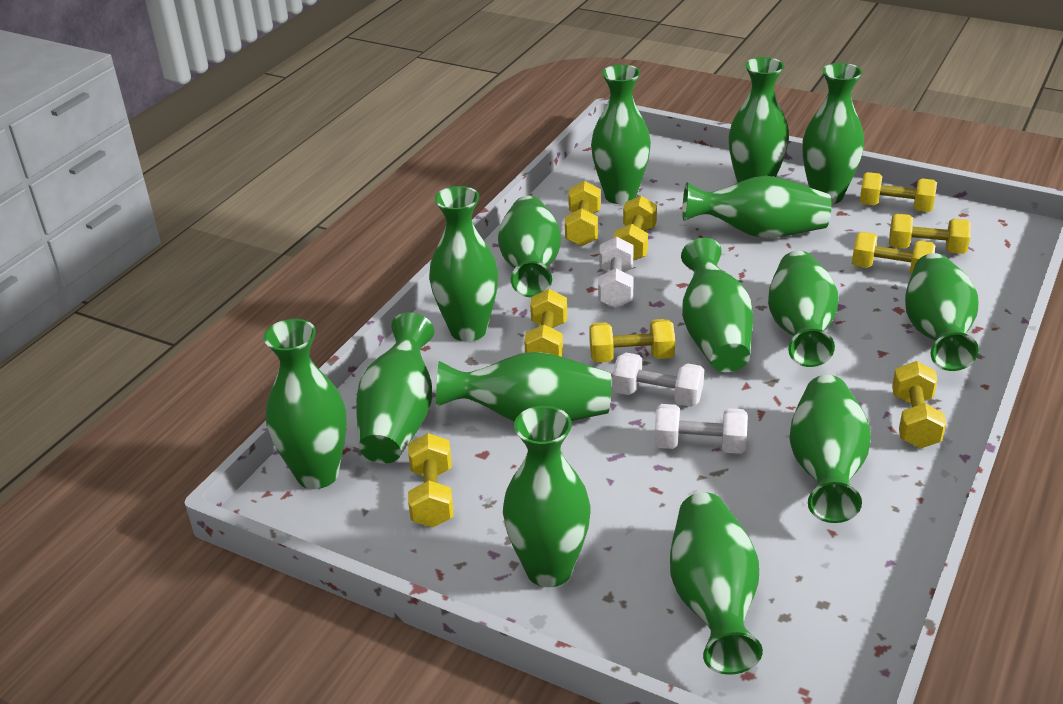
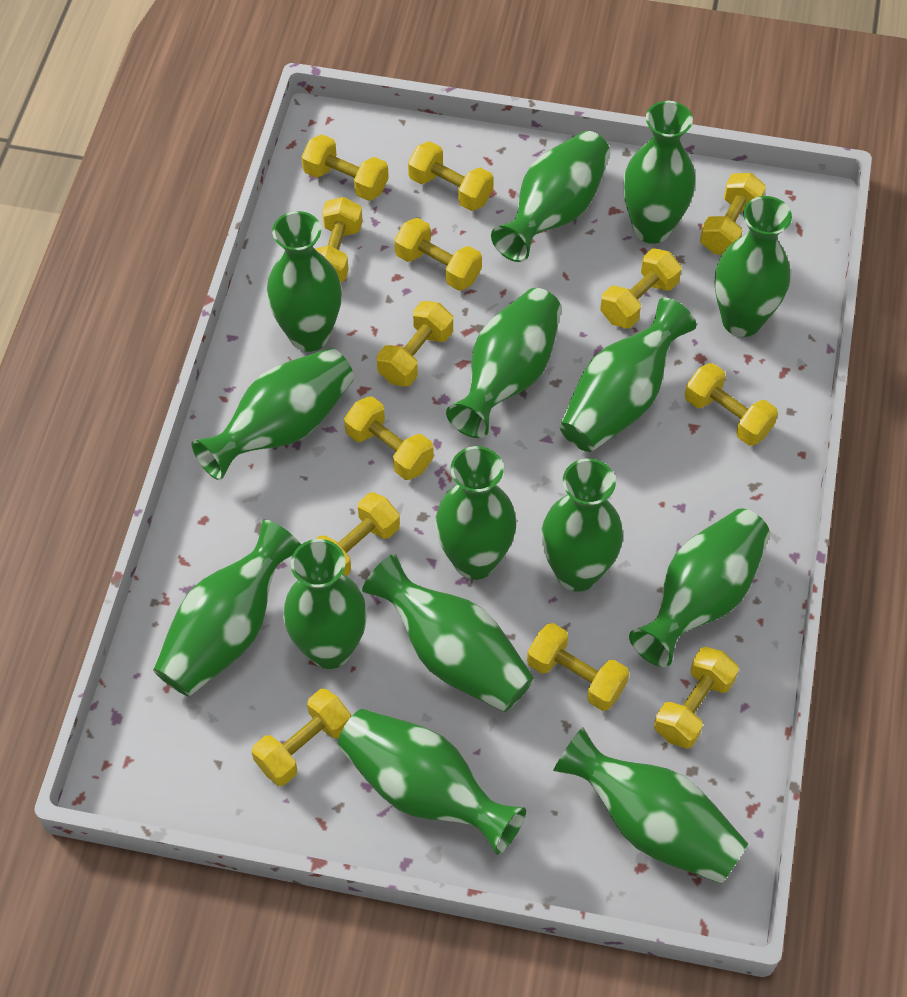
white dumbbell: [598,237,633,308] [612,353,704,407] [654,404,748,454] = 3 -> none = 0
yellow dumbbell: [408,433,454,528] [524,289,567,357] [565,181,601,246] [589,319,675,363] [613,196,657,261] [852,232,936,274] [860,172,937,212] [889,214,971,254] [892,361,946,449] = 9 -> [252,689,351,786] [302,134,389,201] [315,197,363,282] [317,493,400,576] [344,396,434,480] [377,301,453,387] [394,218,482,291] [408,141,494,211] [527,623,629,711] [600,249,682,328] [654,647,739,749] [685,363,778,446] [700,173,766,254] = 13

